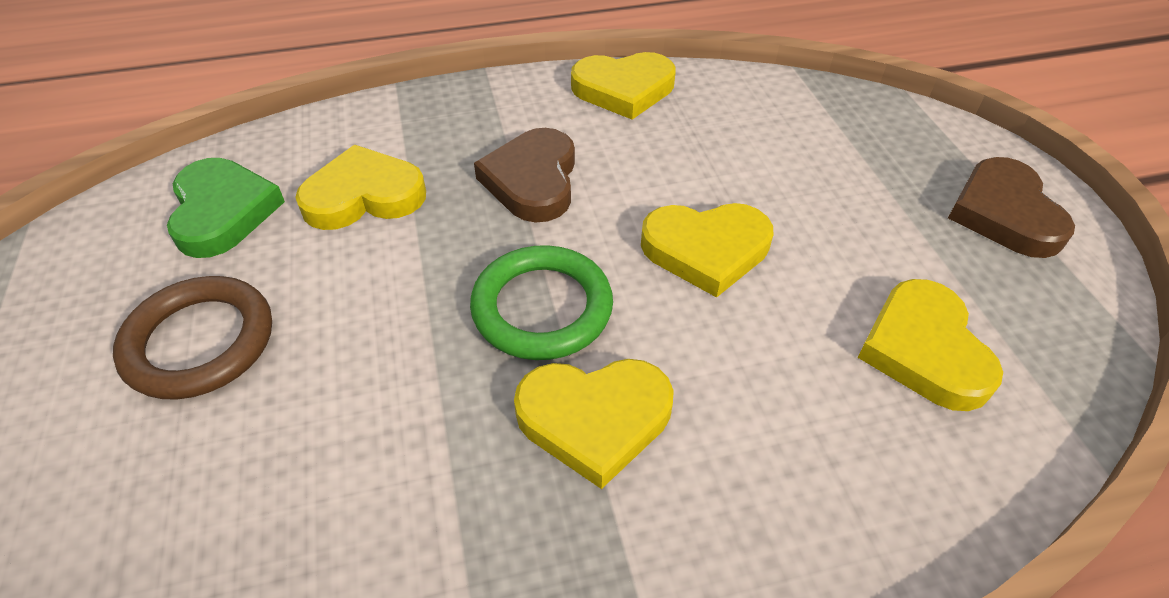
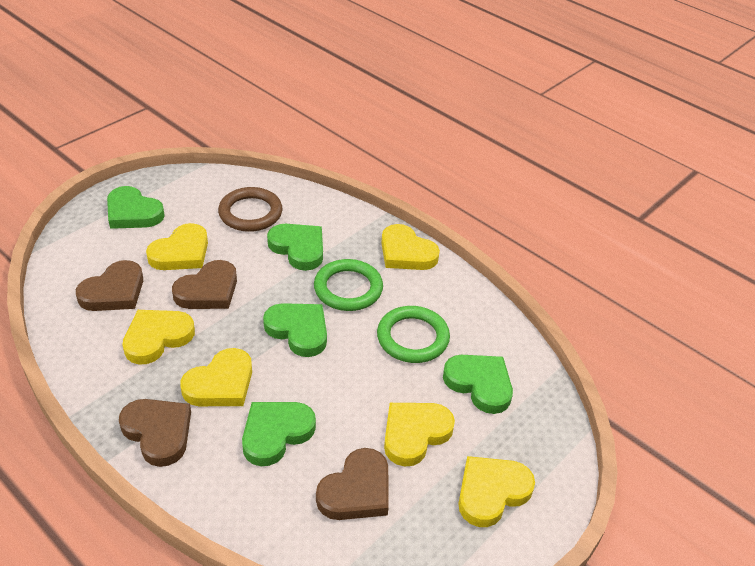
brown heart: [474,128,575,223] [948,157,1075,258] = 2 -> [76,260,143,311] [119,399,191,467] [172,260,237,309] [316,448,389,520] = 4
green heart: [167,158,285,258] = 1 -> [107,186,165,229] [242,402,316,466] [263,303,327,357] [267,224,323,271] [443,355,513,414] = 5
green ring: [470,245,613,360] = 1 -> [314,259,383,311] [377,306,450,363] = 2
yellow heart: [295,145,426,230] [514,359,674,489] [571,52,676,120] [641,203,773,298] [857,279,1003,411] = 5 -> [122,310,195,364] [146,223,208,270] [180,348,252,406] [381,224,440,270] [384,403,455,467] [458,456,535,527] = 6

